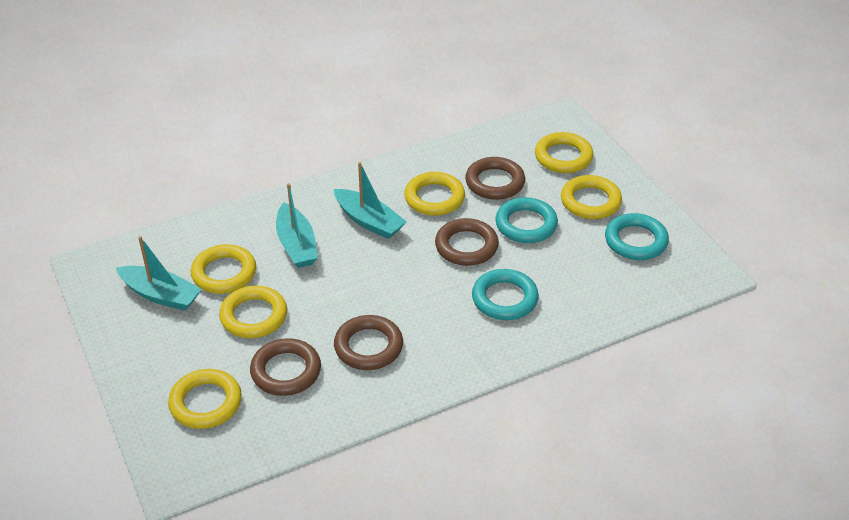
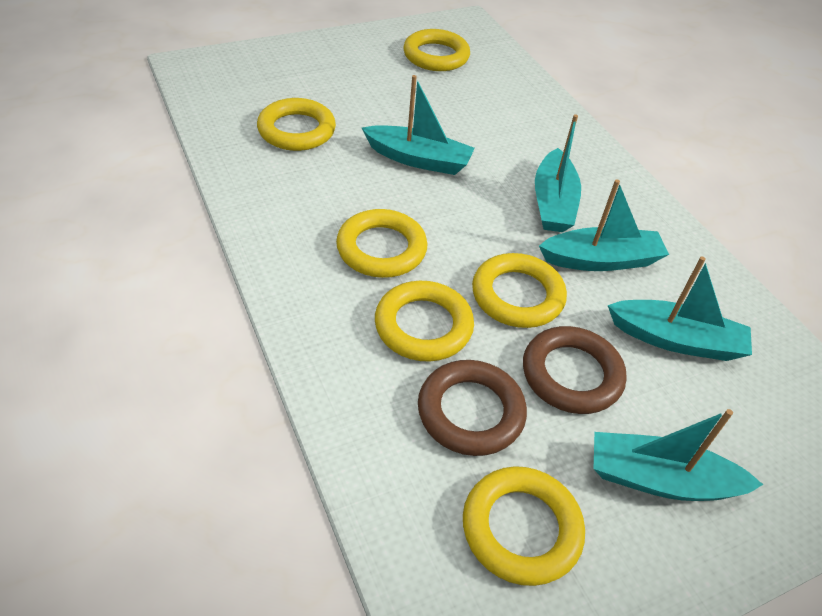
brown ring: [250,338,321,396] [334,315,403,370] [435,218,499,266] [465,157,525,200] = 4 -> [418,360,527,456] [523,326,627,414] = 2
turquoise boat: [116,236,202,311] [276,183,318,268] [334,162,407,239] = 3 -> [362,75,475,175] [535,114,581,232] [539,179,669,271] [594,409,763,501] [608,256,752,361] = 5
turquoise ring: [472,269,539,320] [495,197,558,243] [605,213,669,260] = 3 -> none = 0

